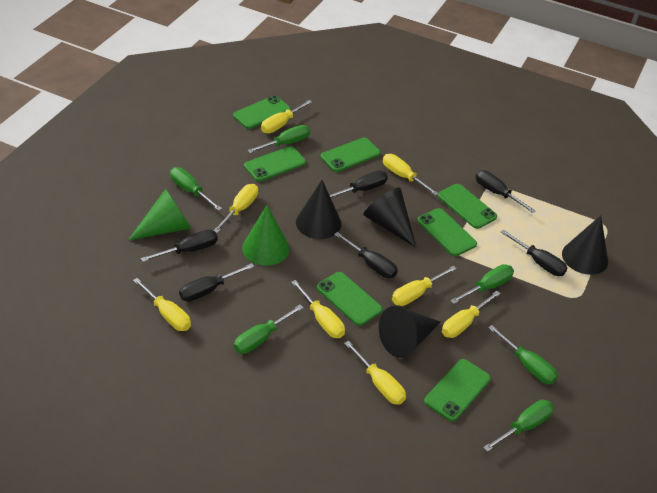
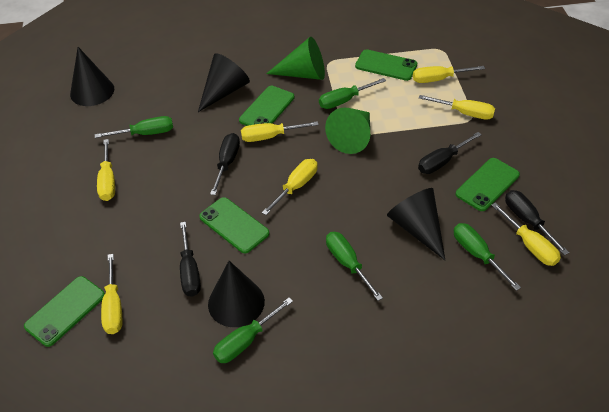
black screwdriver: [141,230,218,262] [179,263,255,302] [330,170,388,198] [334,232,398,278] [476,170,536,213] [501,230,567,276] = 6 -> [180,222,201,297] [210,133,240,195] [418,132,482,174] [505,190,569,255] = 4
green phone: [233,96,291,129] [244,146,306,182] [317,272,383,326] [321,137,381,172] [417,208,477,256] [424,359,491,421] [438,184,497,229] = 7 -> [24,276,105,347] [199,197,270,253] [239,86,294,126] [355,49,417,81] [456,158,520,211] = 5
green screwdriver: [170,167,222,211] [234,305,304,354] [247,125,310,153] [450,264,514,304] [483,400,554,452] [488,325,558,384] = 6 -> [95,116,173,138] [213,298,293,363] [319,78,386,109] [326,232,383,301] [454,223,521,291] = 5
yellow screwdriver: [133,278,191,331] [213,184,258,233] [261,100,312,134] [291,280,345,338] [344,341,406,405] [383,154,439,196] [392,266,457,306] [442,290,501,338] = 8 -> [97,139,115,201] [101,254,122,334] [241,121,319,142] [262,159,318,215] [413,66,485,83] [419,95,495,120] [491,202,561,266] = 7

